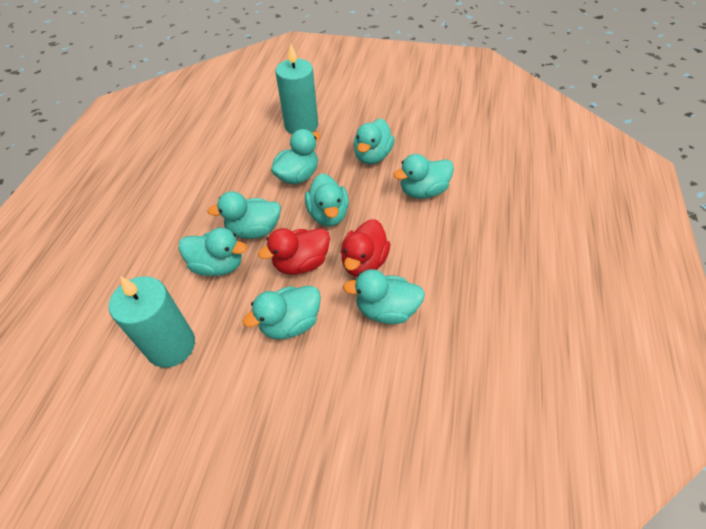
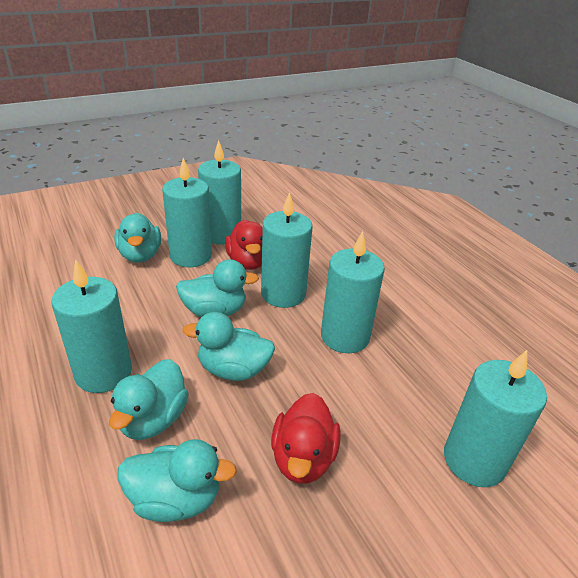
turquoise candle: [109,276,195,368] [275,44,318,134] = 2 -> [52,260,132,393] [162,158,212,267] [198,140,241,245] [261,192,313,308] [321,231,385,353] [444,350,547,487] = 6
turquoise duck: [178,228,247,276] [207,191,281,239] [243,285,321,339] [271,129,321,184] [305,173,349,226] [343,269,425,324] [353,119,395,164] [393,154,454,199] = 8 -> [109,359,189,440] [114,213,161,263] [118,439,237,522] [176,259,259,317] [183,312,275,381] = 5

